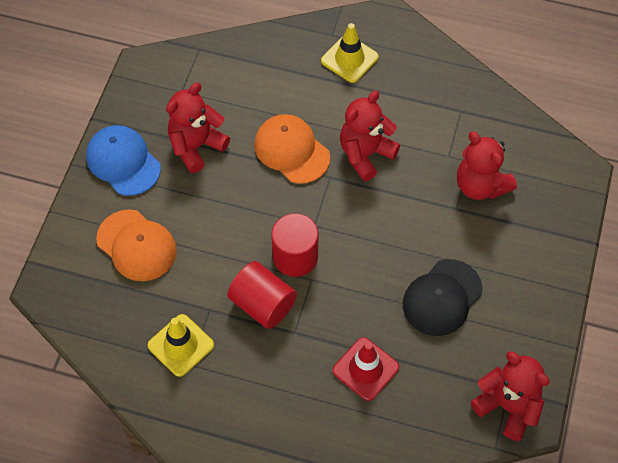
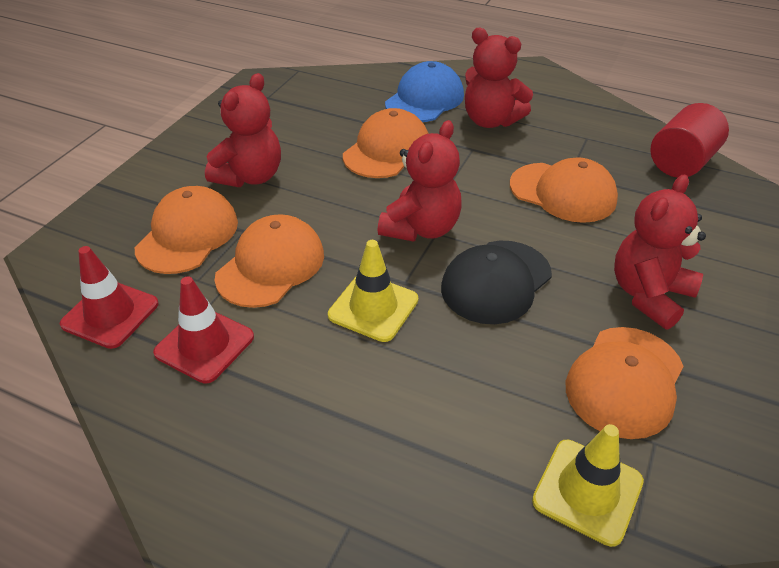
orange cap: [96,210,177,281] [254,114,330,184] = 2 -> [135,186,238,274] [215,214,324,308] [343,108,428,178] [510,157,618,223] [566,327,684,439] = 5
red cylinder: [227,261,297,329] [271,213,318,277] = 2 -> [651,103,729,178] = 1
red traffic cone: [333,337,399,401] = 1 -> [60,246,159,349] [153,276,254,383] = 2

